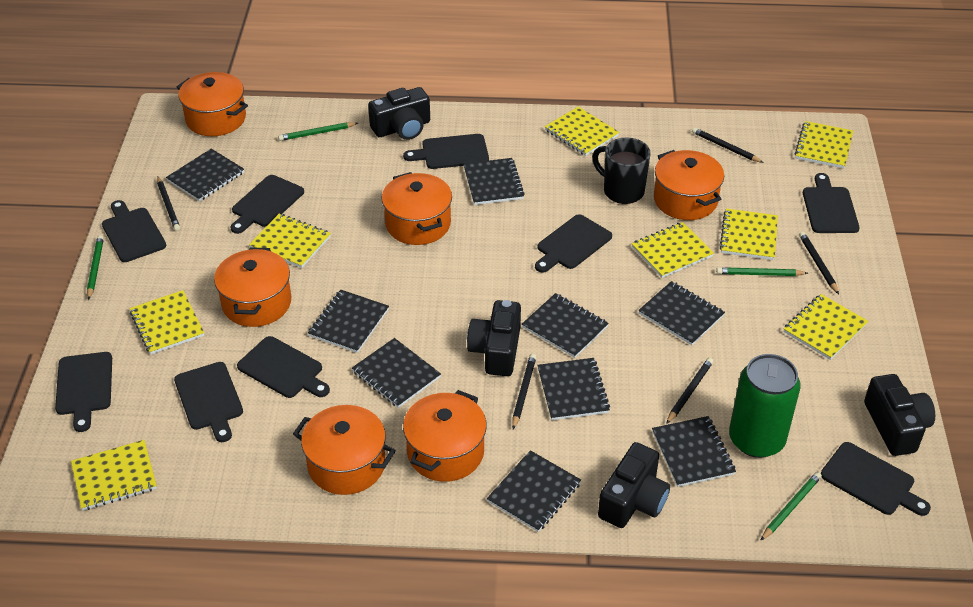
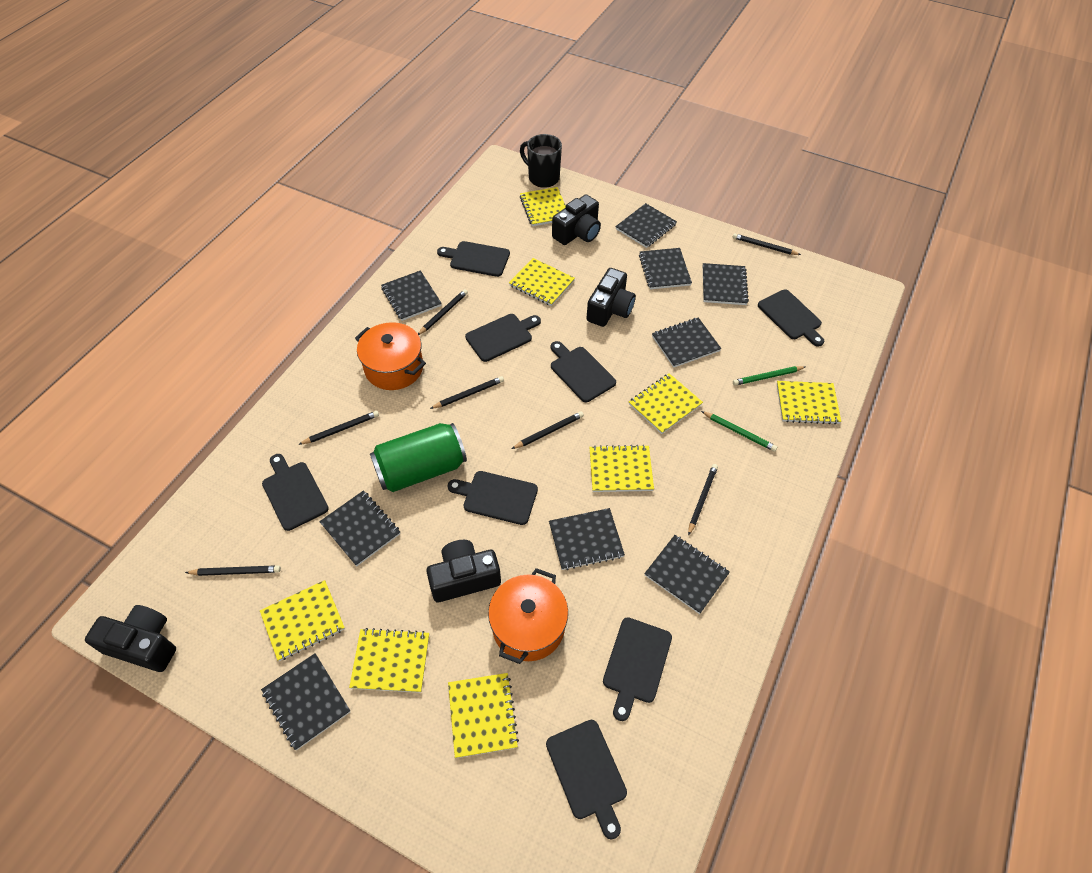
black cutting board: [55,352,112,432] [102,200,166,262] [174,362,243,442] [230,175,304,234] [237,336,330,398] [403,134,489,169] [535,214,612,273] [803,173,860,233] [821,442,931,516] = 9 -> [262,454,329,531] [437,241,510,277] [448,471,538,525] [465,314,541,362] [546,720,627,840] [551,341,616,402] [603,617,672,721] [758,290,824,346] = 8
black pencil: [157,176,180,231] [512,354,536,429] [666,358,713,424] [692,127,764,163] [799,232,839,294] = 5 -> [185,565,281,576] [298,411,379,445] [418,289,468,335] [430,376,504,409] [512,411,584,449] [688,464,718,536] [733,233,801,255] = 7
green pencil: [87,235,104,300] [278,122,358,141] [716,267,808,276] [760,472,822,541] = 4 -> [701,411,777,452] [733,366,805,386] = 2
orange pot: [177,72,248,136] [214,247,291,327] [293,405,396,495] [382,172,452,245] [403,390,487,482] [654,150,724,220] = 6 -> [355,322,426,390] [488,568,568,664] = 2

